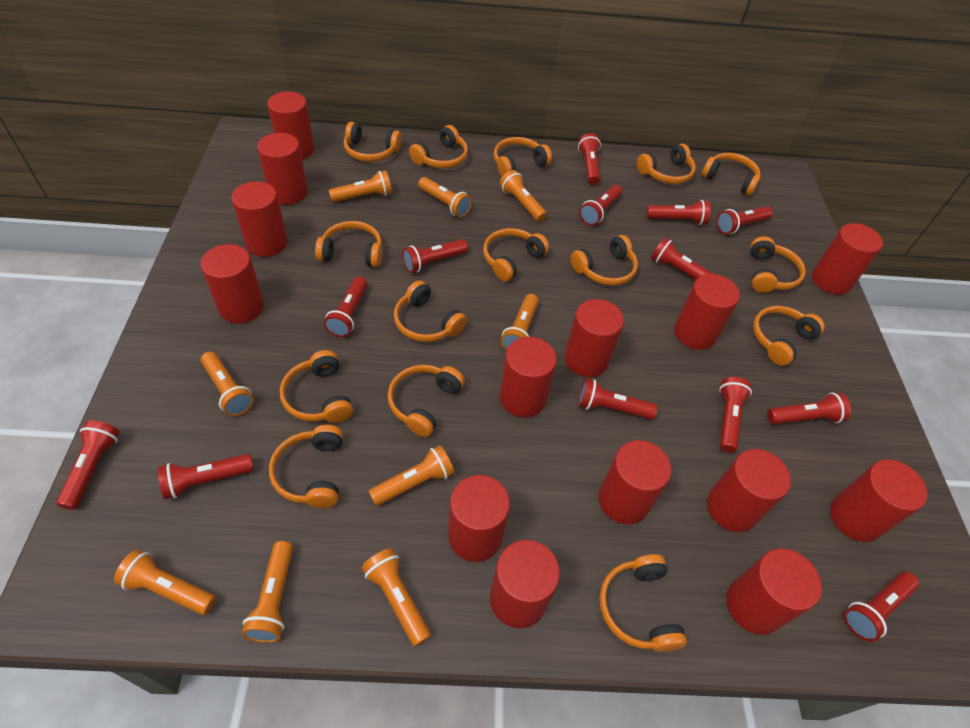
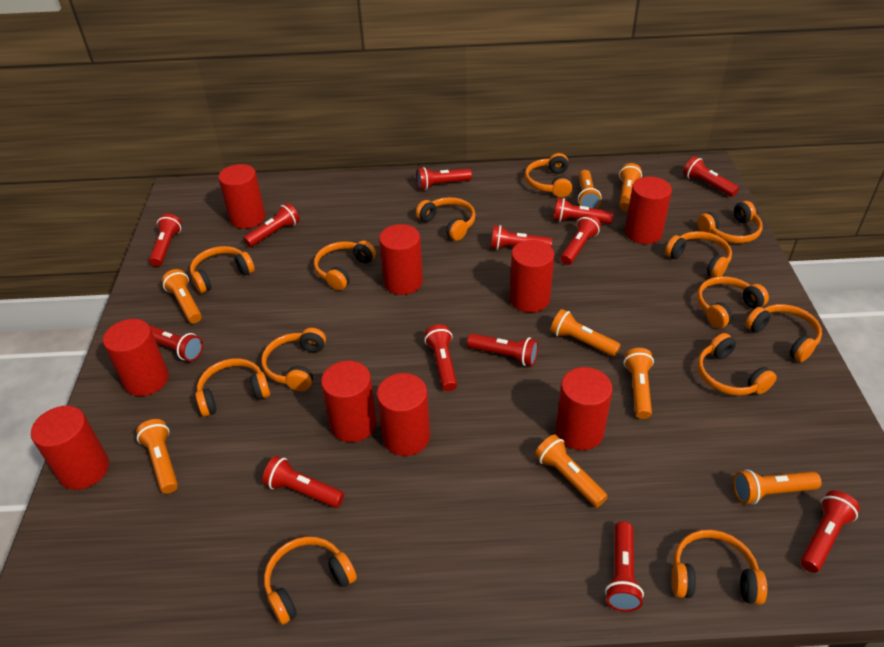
orange flashlight: [114,550,216,615] [201,352,254,417] [241,541,293,643] [329,170,392,202] [362,548,431,647] [368,445,454,506] [418,177,472,217] [499,170,547,222] [501,294,539,350] = 9 -> [136,419,178,494] [162,269,202,323] [535,434,608,507] [550,309,621,356] [578,170,602,209] [619,163,642,211] [623,348,654,419] [733,469,822,504] = 8
orange headphones: [269,425,343,508] [280,350,353,423] [315,221,382,267] [344,122,402,162] [387,365,464,437] [394,280,467,342] [409,125,468,168] [483,228,549,282] [493,137,552,176] [571,235,638,286] [599,554,687,652] [637,144,696,184] [702,153,760,196] [750,236,806,293] [753,306,825,366] = 15 -> [190,246,255,293] [195,358,270,417] [261,328,326,391] [264,537,357,625] [314,240,376,291] [416,197,475,241] [525,153,572,198] [665,231,732,278] [671,530,767,605] [697,201,763,243] [697,276,769,328] [697,333,777,396] [745,304,822,362] = 13
red cylinder: [200,244,264,323] [231,181,288,257] [257,133,308,205] [267,92,314,159] [448,475,510,562] [490,540,560,628] [499,337,557,418] [565,299,624,377] [599,440,672,524] [674,274,740,350] [707,449,791,532] [726,548,822,635] [812,223,883,295] [830,459,928,542] = 14 -> [31,406,109,490] [103,319,169,396] [218,164,265,229] [321,361,377,442] [377,373,430,456] [379,224,423,295] [510,240,554,312] [556,367,613,450] [625,177,672,244] = 9

